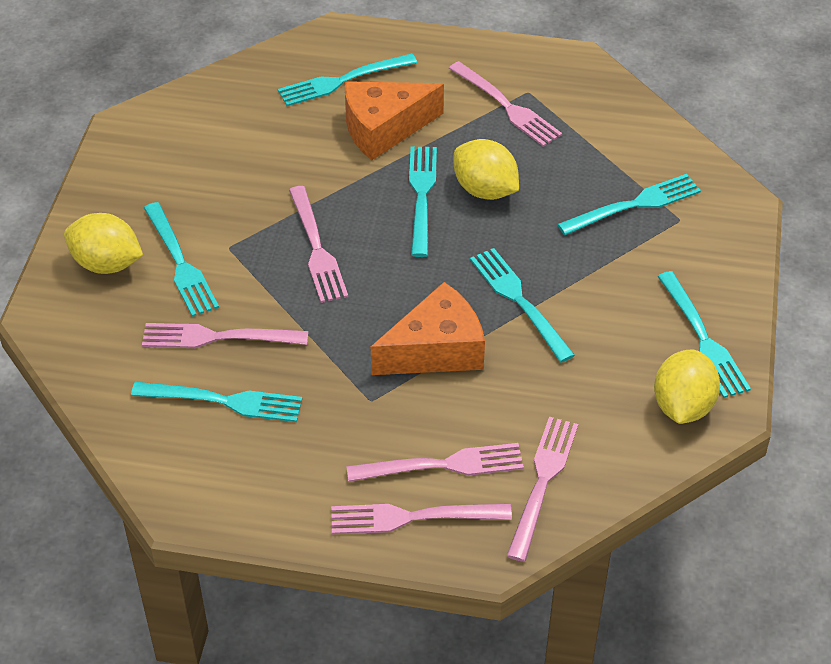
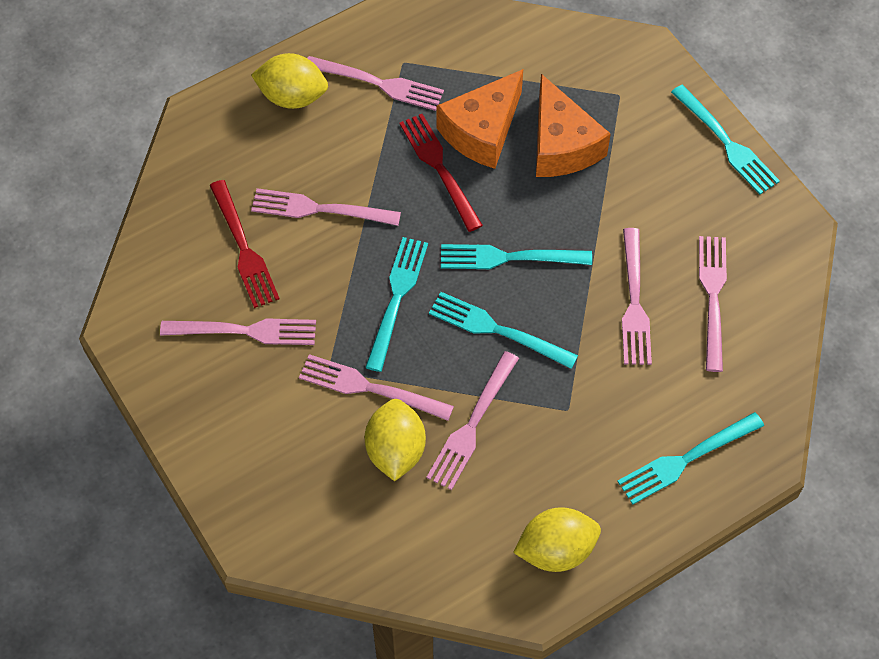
pink fork: [142,323,309,348] [289,186,348,303] [331,504,512,534] [346,443,524,482] [449,61,562,147] [507,417,578,562] = 6 -> [160,318,316,345] [251,188,401,226] [299,354,454,421] [307,56,444,111] [426,351,519,490] [622,228,652,365] [699,236,727,372] = 7
red fork: none = 0 -> [209,180,280,308] [399,114,483,232] = 2
turquoise fork: [131,382,303,422] [144,202,219,317] [278,53,417,106] [409,147,437,257] [470,248,575,362] [557,174,701,235] [657,271,751,398] = 7 -> [365,237,428,372] [429,292,578,369] [441,244,592,269] [617,412,764,504] [671,85,780,195] = 5

